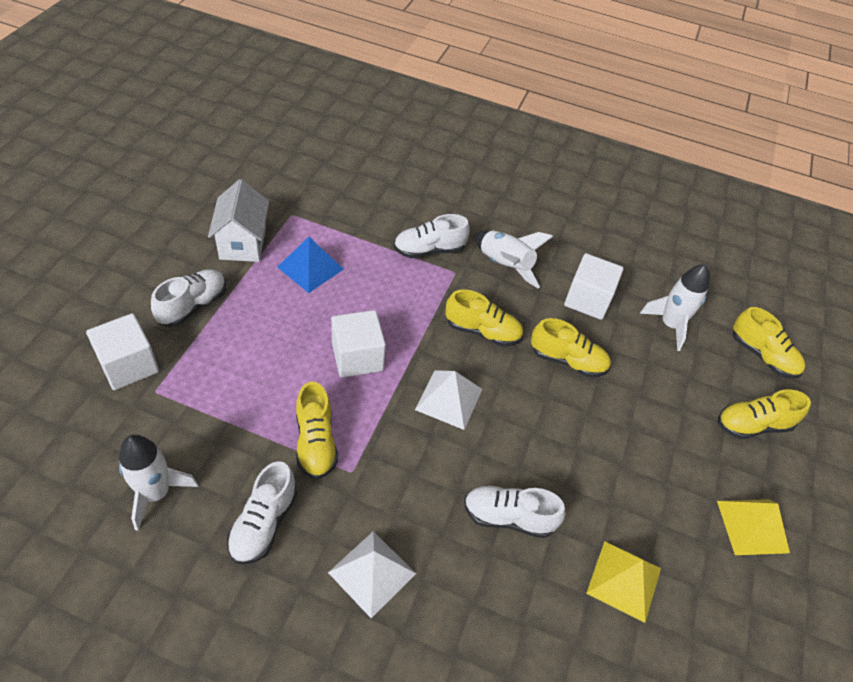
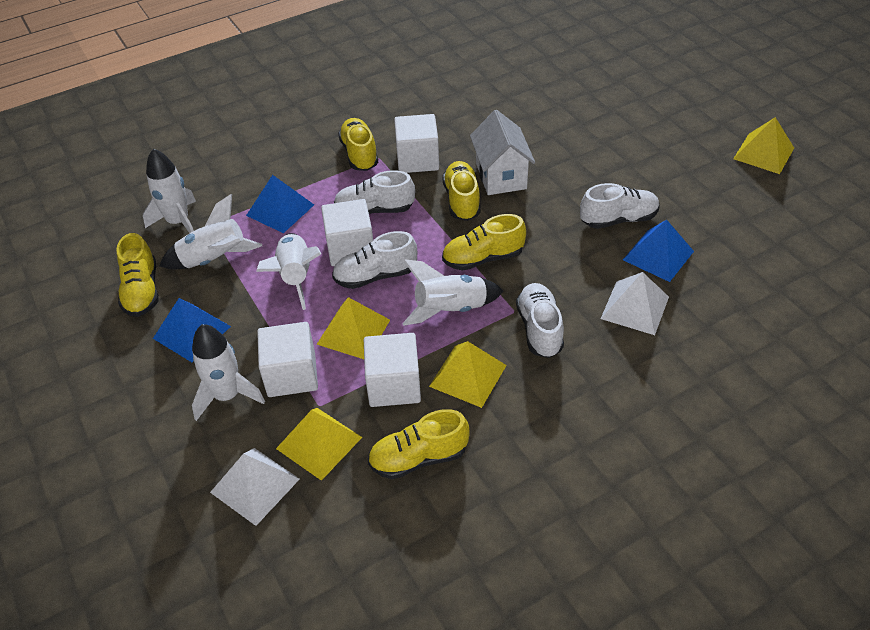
blue pyramid: [277,237,344,293] = 1 -> [153,298,231,362] [246,175,314,233] [623,220,694,282] = 3
white cube: [86,313,159,390] [331,310,386,378] [564,253,624,320] = 3 -> [257,322,318,397] [321,199,373,266] [364,333,421,407] [394,114,439,173] = 4
white rocket: [119,435,198,531] [474,230,553,289] [640,264,710,351] = 3 -> [143,149,196,233] [159,194,262,269] [192,324,265,421] [256,233,321,310] [402,259,503,326] = 5
yellow pyramid: [586,541,661,623] [717,499,790,555] = 2 -> [276,408,362,481] [316,297,390,359] [429,341,507,408] [733,117,794,174] = 4

